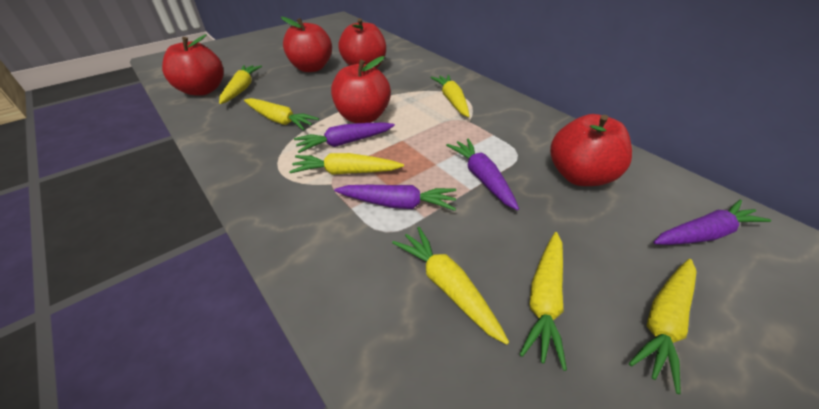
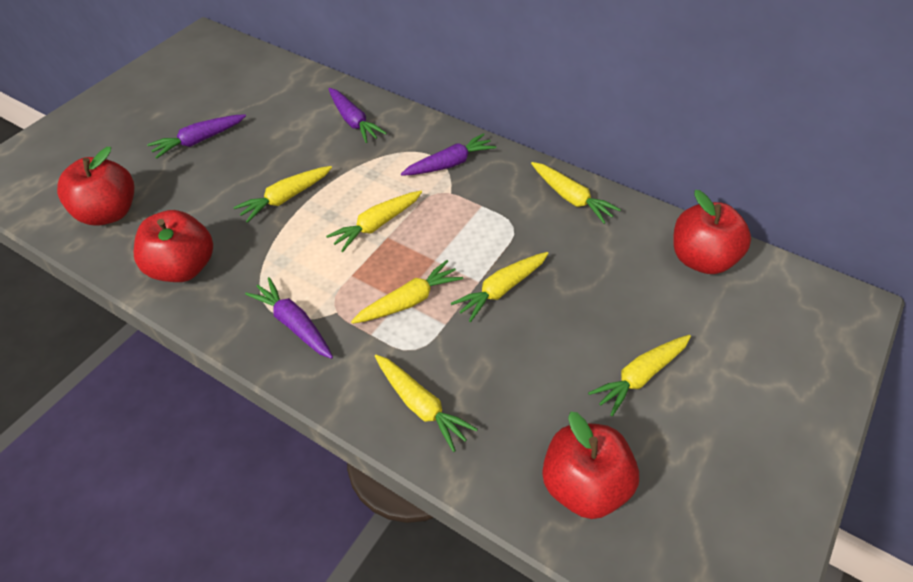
red apple: [162,34,224,96] [281,17,332,72] [331,56,391,123] [338,18,386,68] [550,114,632,186] = 5 -> [57,147,134,226] [134,210,213,282] [542,412,639,519] [673,190,751,274] = 4

